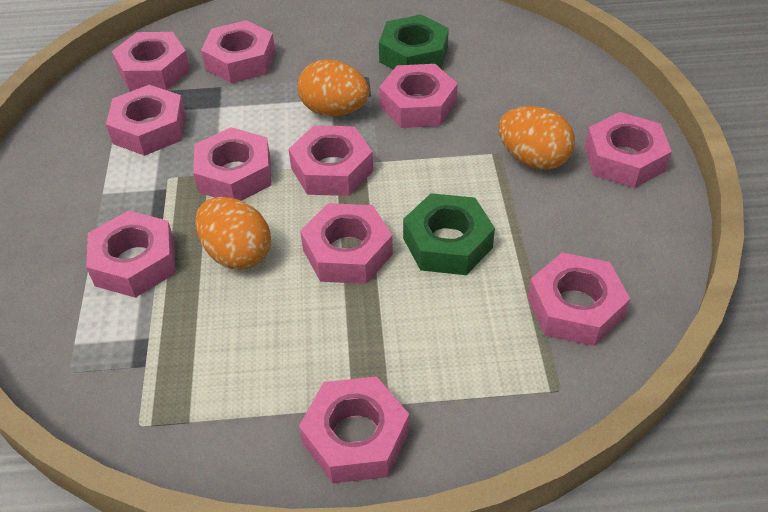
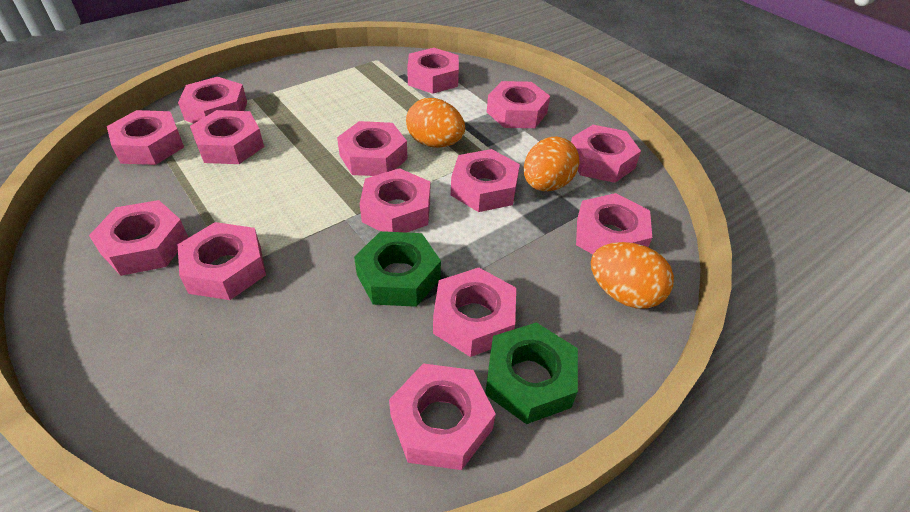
pink nut: [86,211,176,298] [106,85,186,156] [112,32,190,91] [193,127,272,201] [201,20,275,83] [288,125,373,196] [299,376,409,483] [300,203,393,284] [379,64,458,128] [528,253,630,346] [585,112,672,188] = 11 -> [89,200,188,276] [107,110,184,165] [178,77,247,123] [178,222,266,300] [190,110,264,164] [337,121,408,176] [360,168,430,233] [389,363,496,470] [407,48,459,94] [433,268,516,357] [451,149,520,212] [487,81,550,128] [571,125,641,183] [576,193,652,254] = 14

